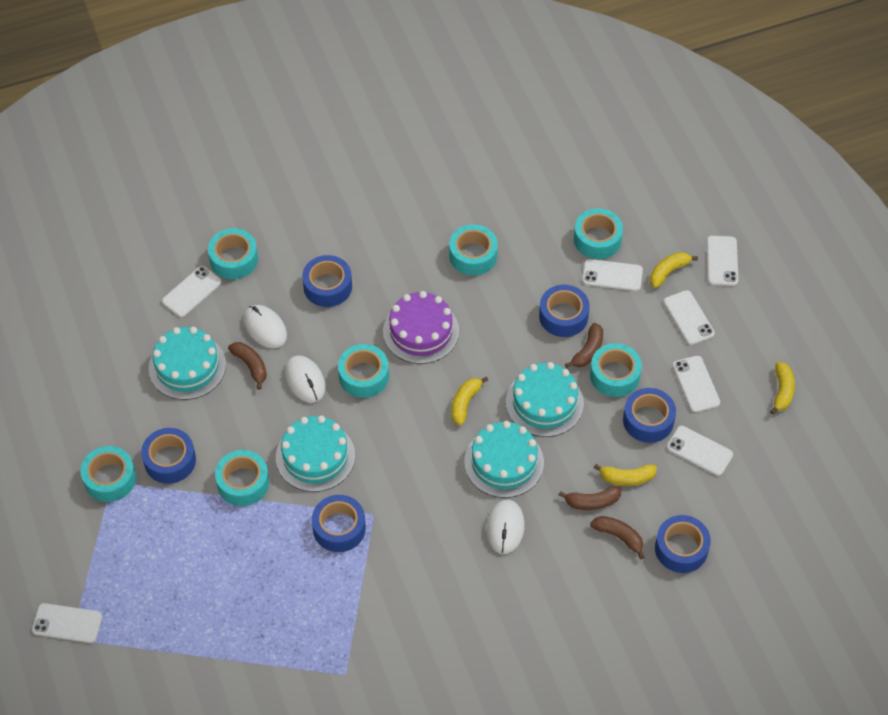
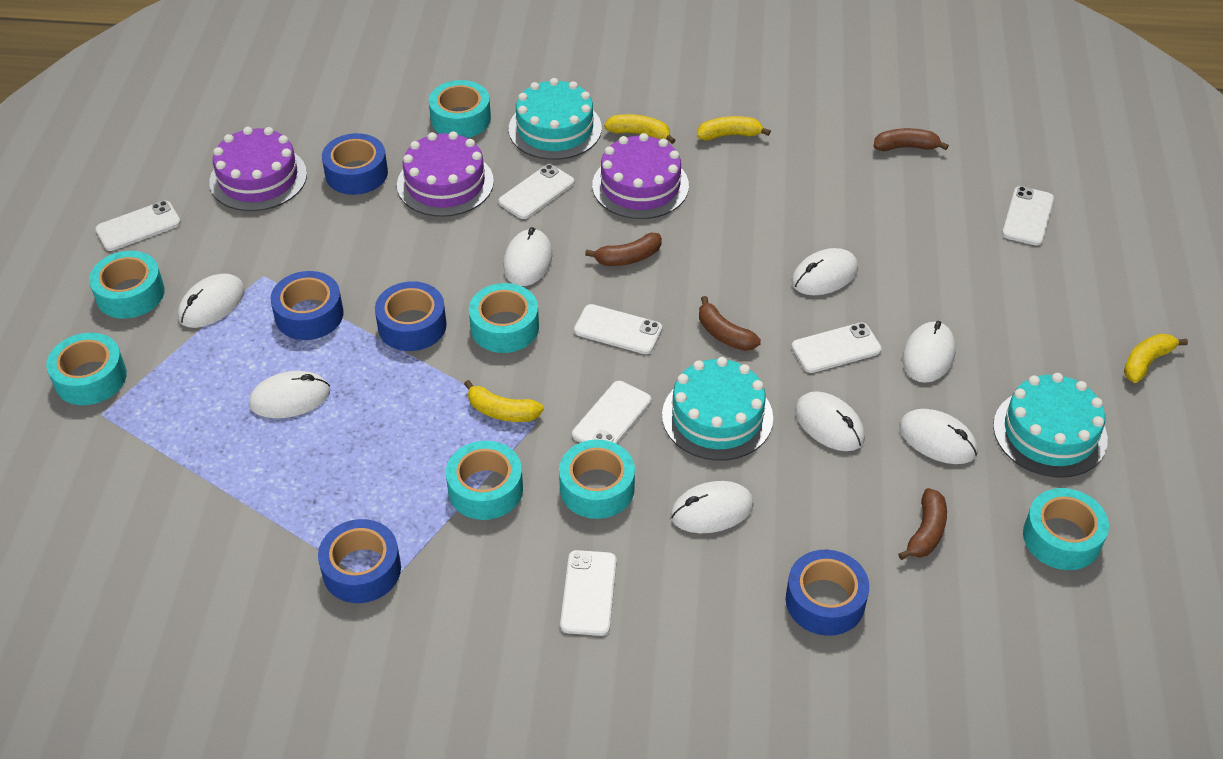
blue tape: [141,428,196,484] [302,255,352,307] [312,495,366,552] [539,285,590,337] [623,388,676,443] [655,515,711,573] = 6 -> [270,271,344,340] [318,519,401,603] [322,133,388,195] [375,281,447,351] [786,550,869,636] = 5
purple cake: [383,291,459,364] = 1 -> [209,127,307,211] [397,131,494,217] [592,133,689,219] = 3
turquoise cake: [149,327,226,400] [276,416,355,492] [464,421,544,498] [506,362,584,437] = 4 -> [509,78,602,160] [662,357,773,461] [993,373,1108,478] = 3
white mouse: [243,305,287,348] [285,355,325,403] [486,499,525,554] = 3 -> [178,274,245,328] [249,371,330,418] [503,227,552,286] [671,481,754,533] [792,248,858,295] [795,391,865,451] [899,409,978,464] [903,321,956,383] = 8

